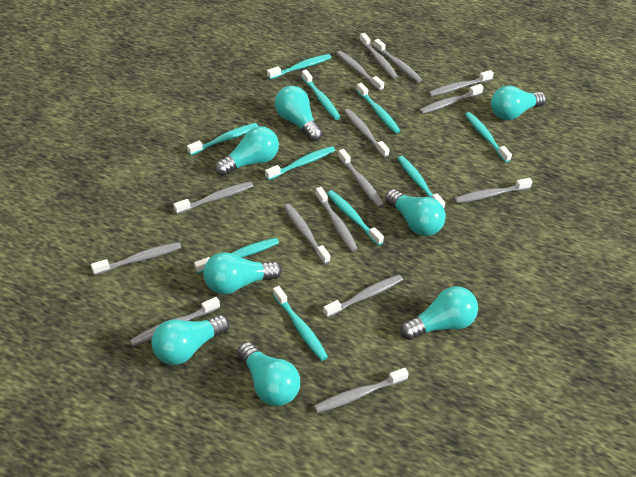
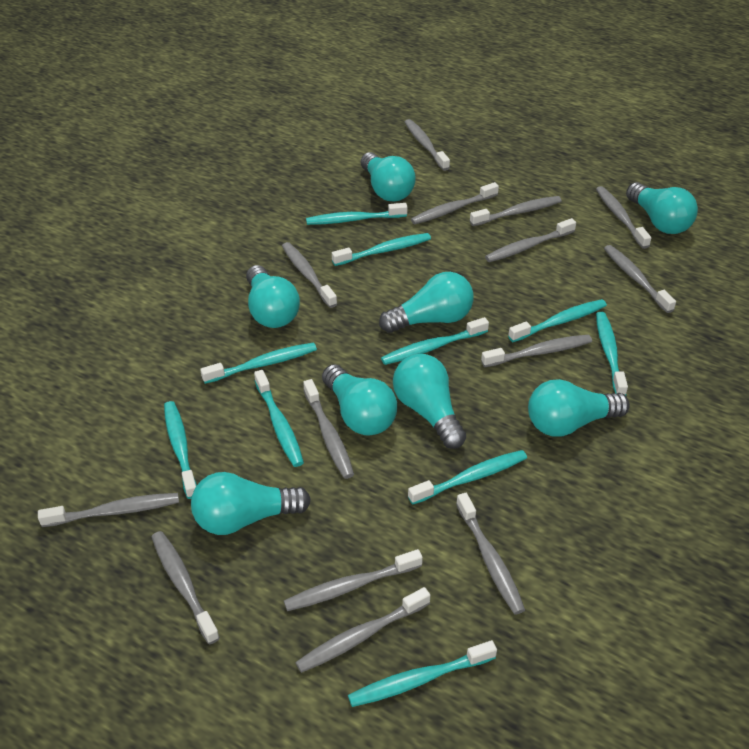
grey toothbrush: [91,242,181,275] [130,297,220,346] [173,181,253,214] [283,204,330,264] [314,368,409,413] [315,187,358,252] [323,275,403,318] [336,51,384,91] [338,149,384,208] [344,109,390,158] [360,33,398,79] [373,39,422,83] [419,84,484,114] [428,70,494,97] [454,178,532,203] = 15 -> [38,493,179,527] [152,531,220,644] [282,242,337,308] [284,549,423,611] [295,587,430,673] [303,379,354,479] [405,119,450,171] [411,182,499,224] [456,493,525,615] [470,196,562,226] [481,335,592,367] [485,218,576,262] [596,186,651,249] [604,245,676,313] = 14

